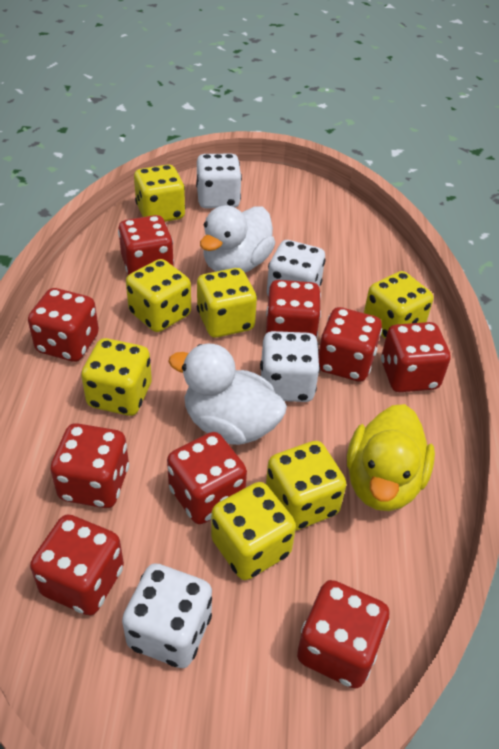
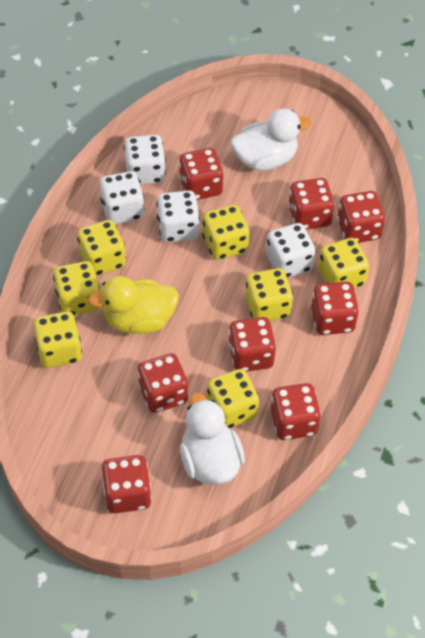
red dice: [28,288,99,362] [30,514,124,616] [50,423,129,508] [118,215,174,275] [167,432,247,524] [266,280,321,339] [297,580,389,689] [318,307,382,382] [381,322,451,392] = 9 -> [102,455,152,513] [137,353,188,413] [179,148,224,200] [228,317,276,372] [271,383,321,440] [288,178,335,229] [311,282,359,335] [337,191,385,243] = 8

